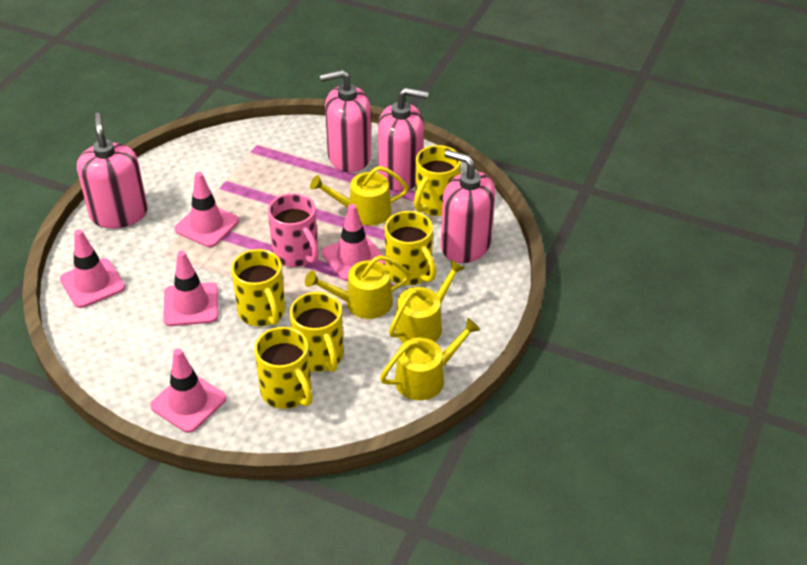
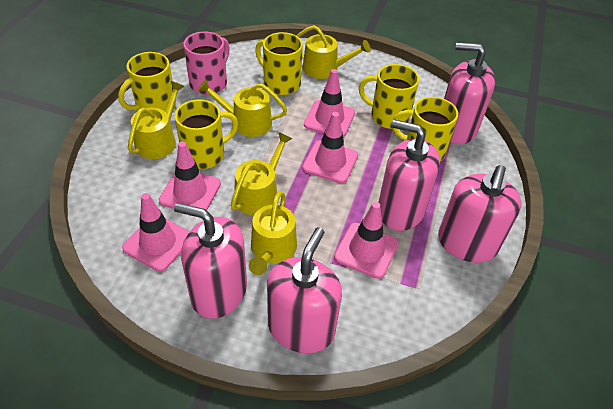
pink soap dispenser: [77,112,148,228] [320,70,371,172] [378,87,429,191] [441,150,496,263] = 4 -> [174,203,247,319] [267,227,342,353] [378,120,440,231] [438,165,521,263] [444,42,495,144] = 5
yellow watering can: [305,255,411,319] [310,166,409,225] [380,318,480,400] [389,260,465,343] = 4 -> [128,81,185,159] [198,79,287,137] [230,132,293,216] [249,192,297,275] [296,25,371,79] = 5

